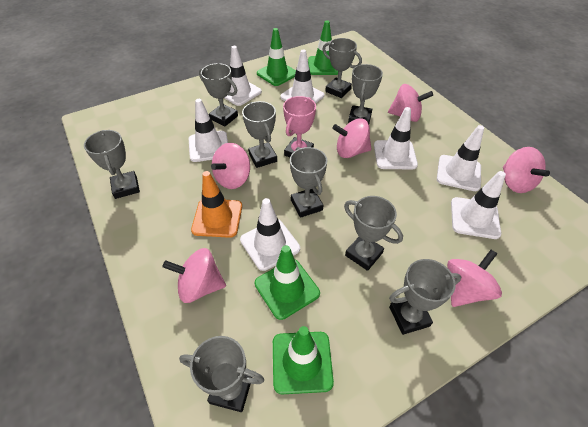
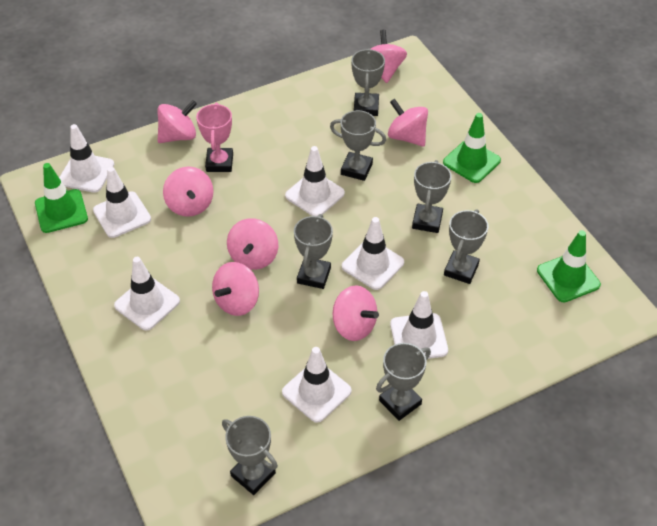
green traffic cone: [255,245,320,320] [257,28,296,86] [273,326,334,394] [308,20,338,75] = 4 -> [35,163,88,233] [443,113,501,183] [537,230,601,302] = 3
grey trophy: [84,130,140,199] [179,336,264,412] [199,63,238,126] [242,101,277,168] [290,147,327,218] [322,38,362,98] [344,196,403,271] [348,64,383,124] [389,259,461,335] = 9 -> [222,416,278,495] [294,214,333,289] [330,110,386,181] [351,48,385,116] [376,343,431,421] [412,160,452,233] [444,209,488,284] = 7
orange traffic cone: [191,171,242,238] = 1 -> none = 0
pink spinning top: [162,248,226,303] [211,143,250,189] [332,119,372,158] [388,84,433,122] [447,250,502,307] [503,147,550,193] = 6 -> [158,100,197,143] [163,167,214,217] [212,262,259,316] [227,218,278,270] [332,285,379,341] [371,30,407,83] [388,99,428,147] = 7

